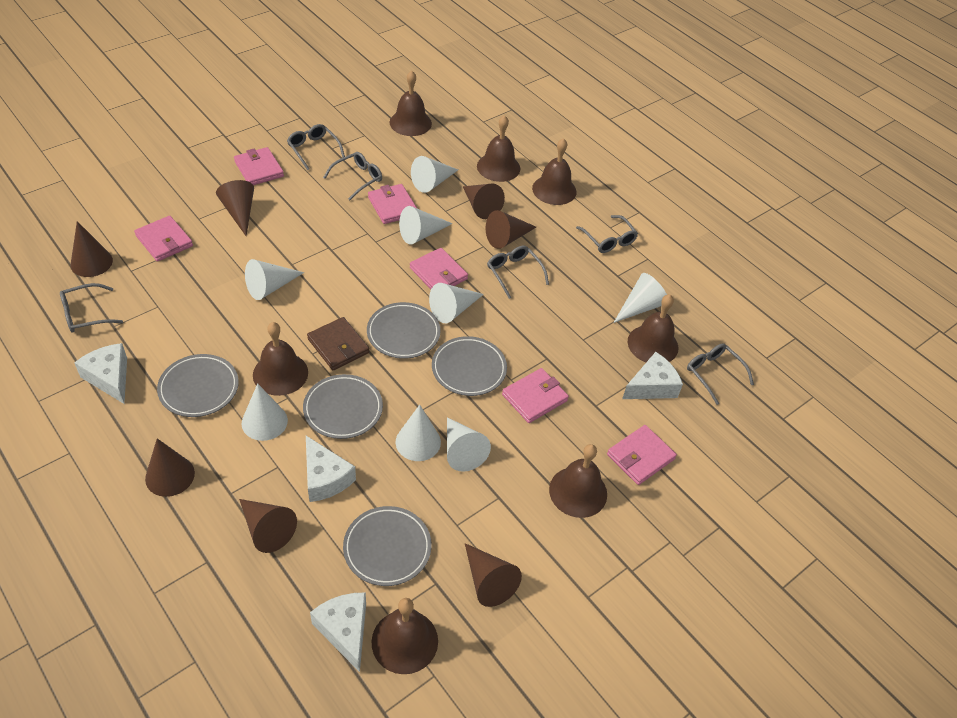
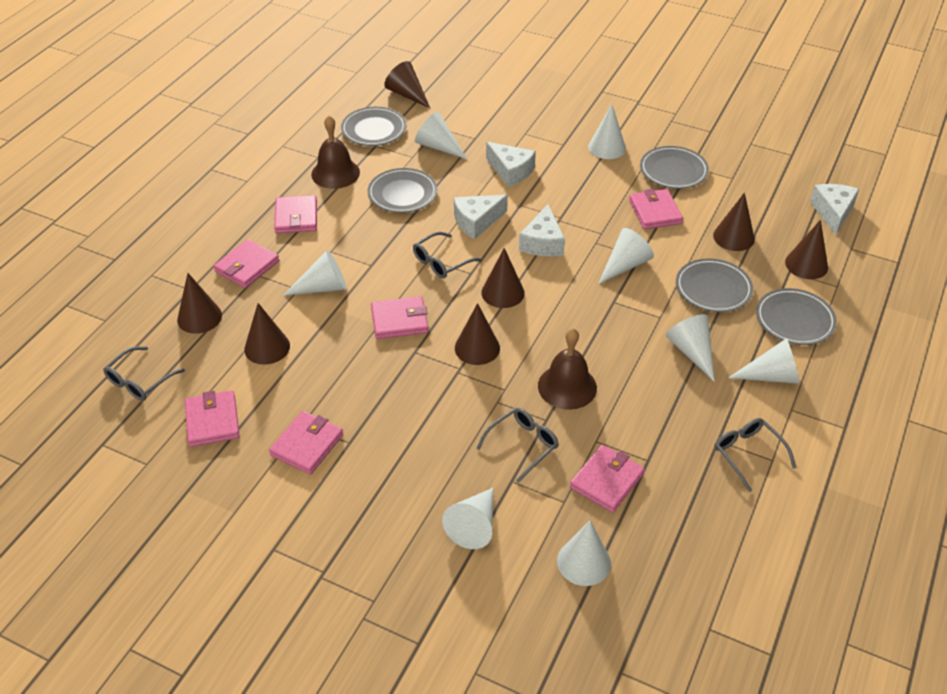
brown bell: [253,322,308,396] [372,598,438,674] [390,71,432,136] [477,115,520,182] [532,138,577,205] [549,444,607,518] [628,294,678,362] = 7 -> [311,116,360,189] [538,328,597,410] = 2
brown wallet: [307,317,369,370] = 1 -> none = 0
grey glasses: [60,283,123,333] [287,124,345,170] [323,152,382,200] [487,246,549,299] [576,215,638,253] [687,343,754,405] = 6 -> [103,346,185,401] [413,232,482,278] [476,408,559,483] [714,418,796,492] = 4
pink wallet: [134,216,193,262] [234,147,284,185] [368,184,417,224] [410,248,468,289] [502,368,569,423] [607,425,677,485] = 6 -> [185,390,240,447] [214,239,279,288] [269,411,343,475] [274,195,317,234] [371,296,429,339] [570,445,645,513] [629,189,683,229] = 7

